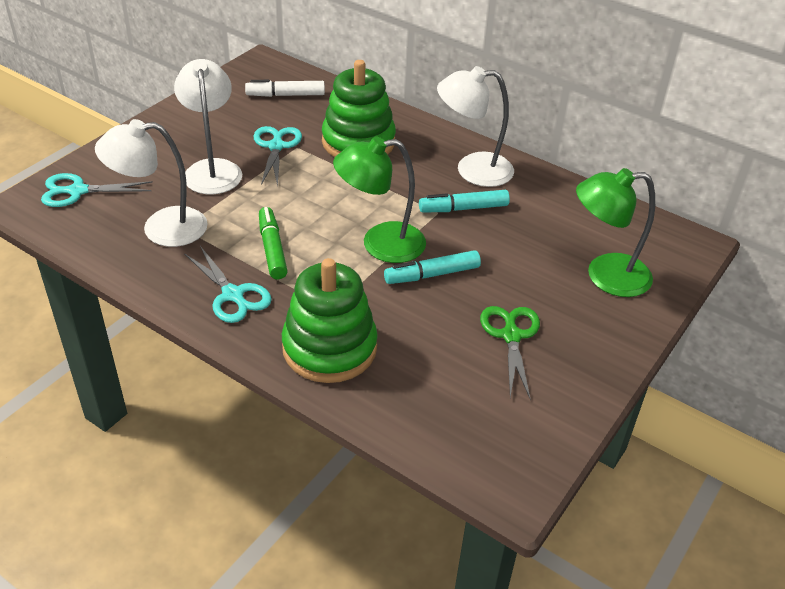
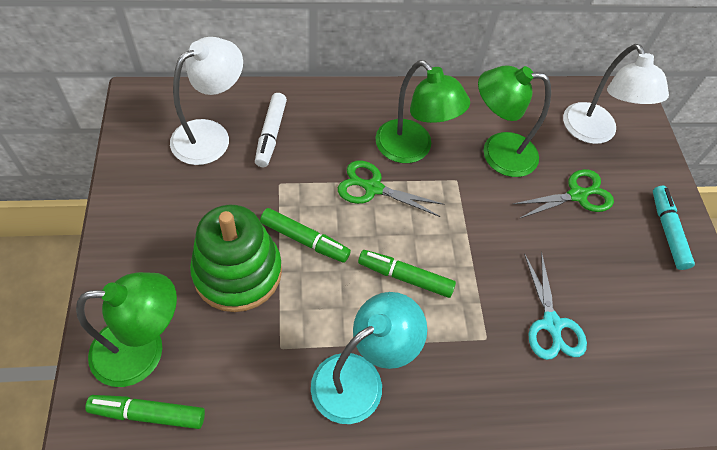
green lamp: [333,136,426,263] [576,168,655,297] = 2 -> [76,272,177,387] [375,60,470,163] [478,65,551,177] = 3
green marker: [259,207,288,279] = 1 -> [85,395,205,429] [260,208,351,263] [358,250,456,298] = 3
green scissors: [480,306,540,400] = 1 -> [338,161,445,217] [513,169,614,219] = 2
green stacking toy: [282,258,378,383] [322,60,396,157] = 2 -> [190,205,282,312] = 1
turquoise lamp: none = 0 -> [311,292,427,424] = 1
turquoise marker: [384,250,481,284] [419,190,510,212] = 2 -> [653,186,695,270] = 1
turquoise scissors: [41,173,153,207] [184,246,272,323] [253,126,302,187] = 3 -> [524,251,587,360] = 1
white lamp: [95,119,208,247] [174,59,242,194] [437,66,514,187] = 3 -> [170,37,243,165] [563,44,669,144] = 2

